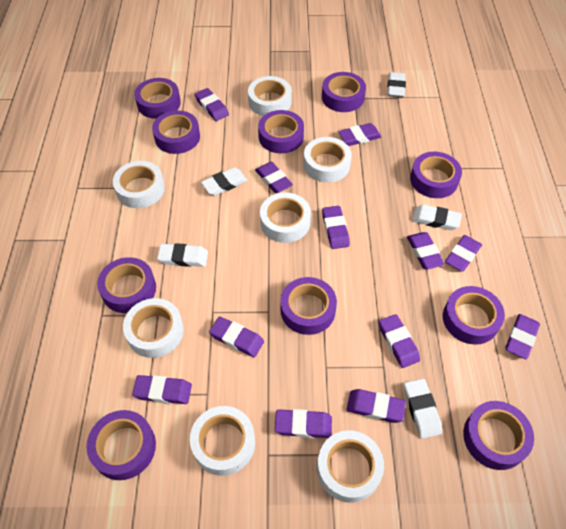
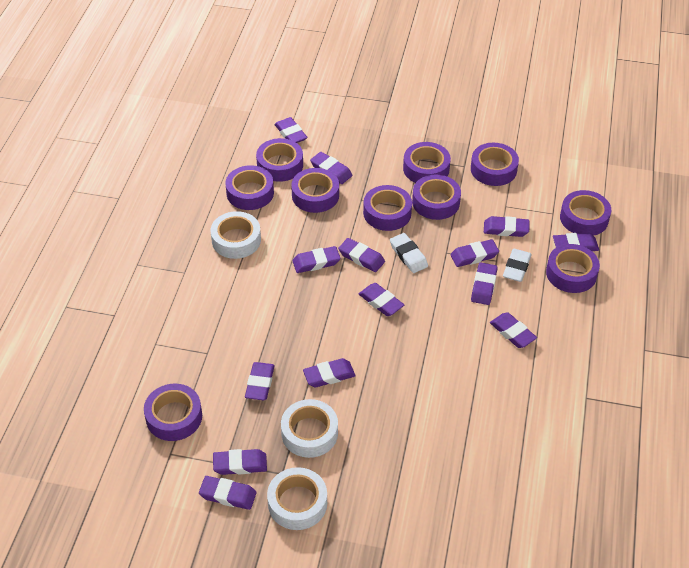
purple eraser: [132,375,192,404] [195,88,229,121] [209,316,264,357] [255,162,293,193] [275,409,332,438] [322,206,350,249] [338,123,381,146] [346,389,406,423] [379,314,420,368] [407,232,445,269] [445,235,482,272] [506,314,540,359] = 12 -> [199,476,257,510] [213,449,267,475] [245,362,275,400] [274,117,308,143] [293,246,341,273] [303,358,355,387] [310,152,352,184] [338,238,385,272] [359,283,404,316] [450,239,499,267] [471,263,498,305] [484,216,530,237] [490,312,537,348] [553,233,599,251] = 14
white eraser: [157,243,208,267] [201,167,248,196] [388,72,406,97] [404,379,442,439] [412,205,462,230] = 5 -> [390,233,428,273] [503,249,531,282] = 2
white tape: [113,161,165,208] [123,298,184,358] [190,406,255,476] [248,76,292,116] [260,192,311,243] [304,137,352,182] [317,430,384,503] = 7 -> [211,211,261,259] [267,467,327,530] [281,399,338,458] = 3

